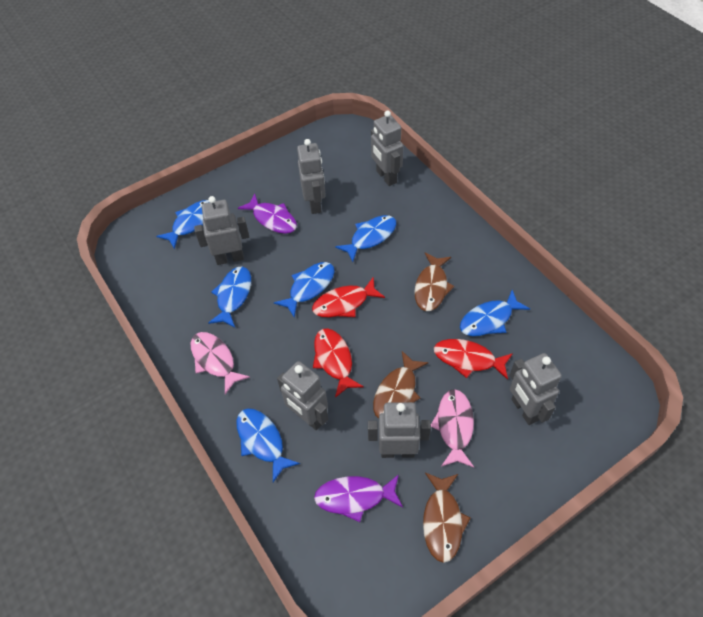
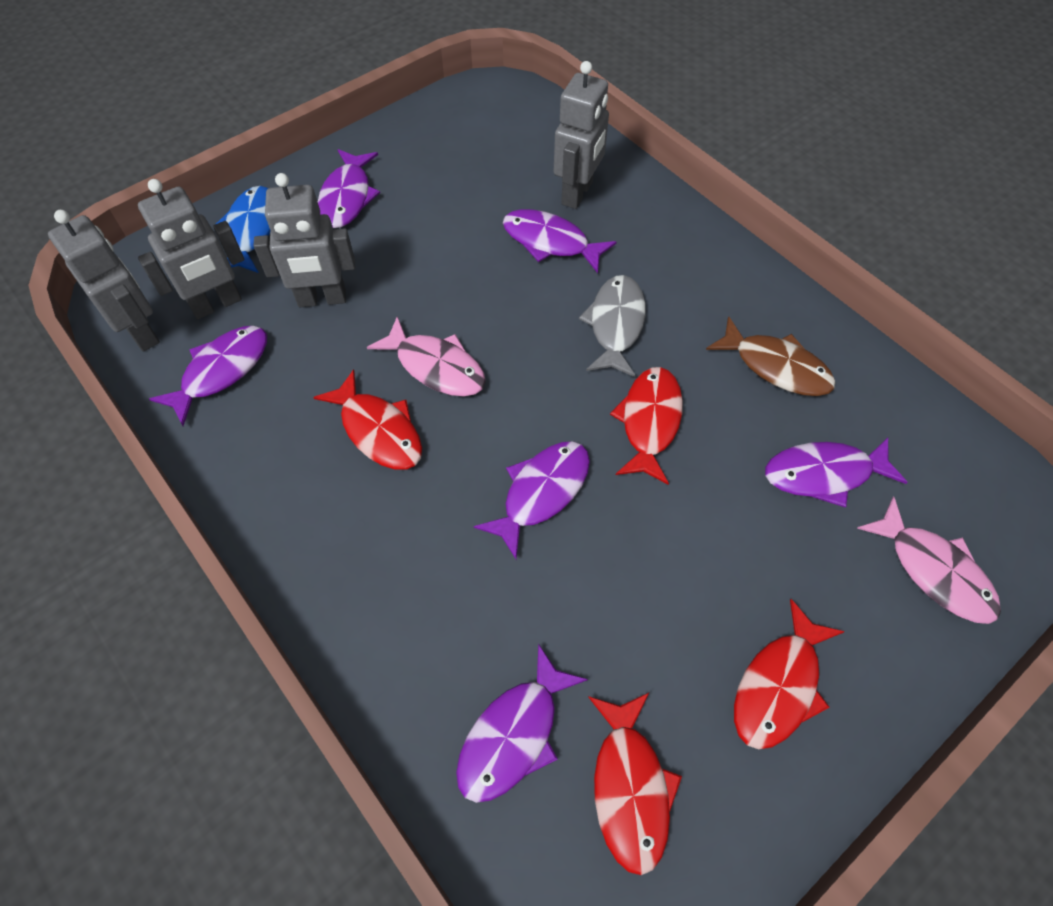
blue fish: [156,200,209,249] [208,267,251,328] [236,408,300,482] [274,262,335,318] [335,215,396,262] [460,290,530,336] = 6 -> [216,186,270,273] = 1
brown fish: [373,351,429,418] [414,252,454,311] [423,472,470,563] = 3 -> [706,316,835,396] = 1
grey fish: none = 0 -> [579,275,646,377] = 1
grey robot: [194,196,249,265] [277,361,328,430] [297,139,326,214] [368,402,431,458] [371,110,404,186] [510,353,562,425] = 6 -> [48,210,160,351] [138,179,244,319] [253,173,355,307] [554,61,609,209] = 4
purple fish: [238,194,297,234] [314,474,403,522] = 2 -> [149,326,267,426] [318,149,380,228] [456,643,588,803] [474,441,590,559] [503,209,617,273] [765,438,908,508] = 6
red fish: [312,277,385,317] [313,328,364,398] [434,339,513,380] = 3 -> [313,369,422,470] [588,692,682,875] [610,367,683,485] [734,599,845,749] = 4

